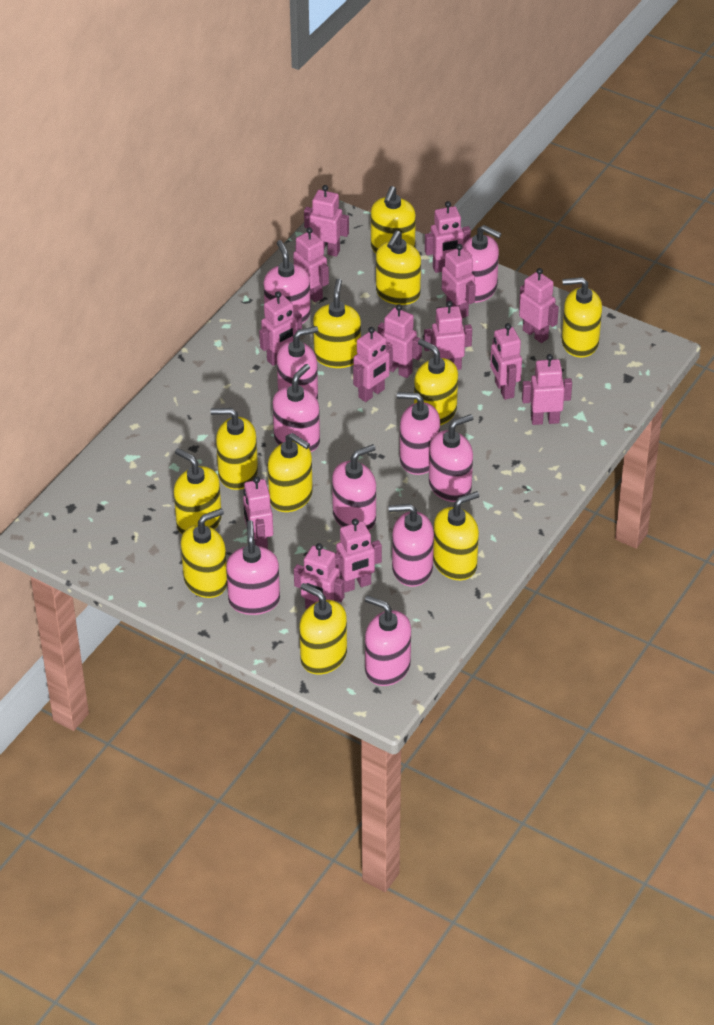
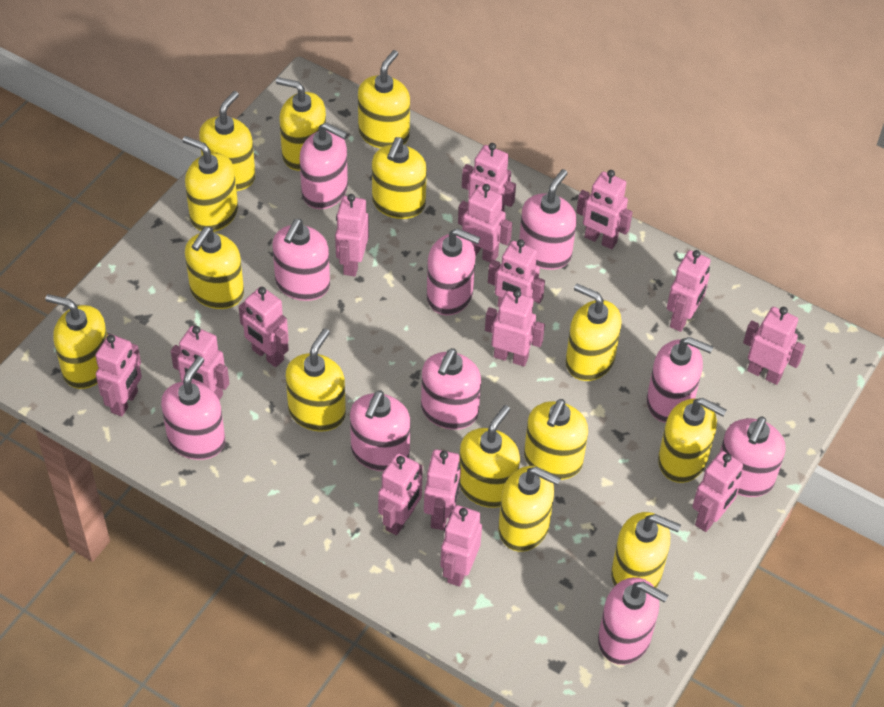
pink robot: [243,476,273,549] [259,291,302,366] [293,227,329,302] [294,543,344,609] [304,185,349,257] [335,519,382,592] [353,327,393,402] [378,304,422,378] [424,301,472,370] [425,201,471,273] [442,244,476,318] [490,323,522,400] [519,268,559,343] [522,354,572,425] = 14 -> [95,334,142,417] [171,326,230,400] [239,287,289,367] [335,194,369,277] [378,453,423,535] [424,449,461,530] [440,505,482,587] [458,184,512,263] [462,143,516,211] [485,290,545,366] [488,239,545,307] [576,170,633,249] [667,250,710,332] [693,451,743,532] [743,307,805,385] = 15
yellow soap dispenser: [174,448,222,535] [181,508,227,598] [210,408,258,490] [268,433,313,512] [299,583,347,674] [313,279,361,368] [371,186,416,253] [376,230,421,305] [414,339,458,426] [433,491,479,580] [562,277,602,358] = 11 -> [45,294,108,389] [182,136,238,232] [185,227,244,309] [199,91,256,191] [276,77,326,171] [286,328,346,431] [358,50,410,149] [372,137,427,219] [459,405,520,508] [498,466,561,552] [524,399,588,480] [566,284,622,381] [611,512,681,588] [658,398,727,483] = 14

